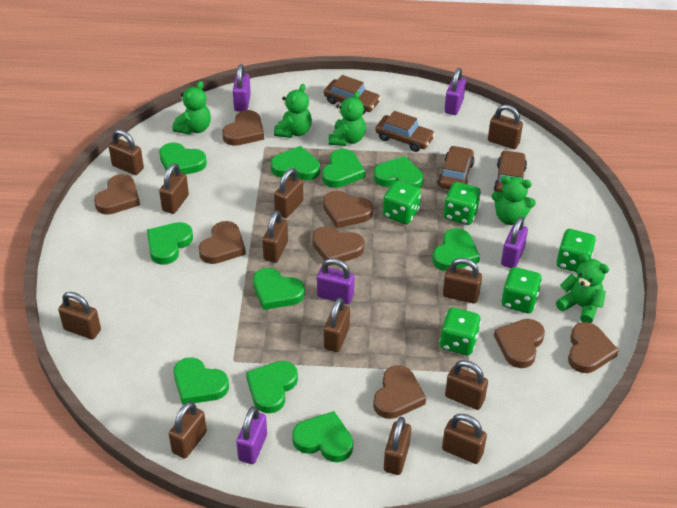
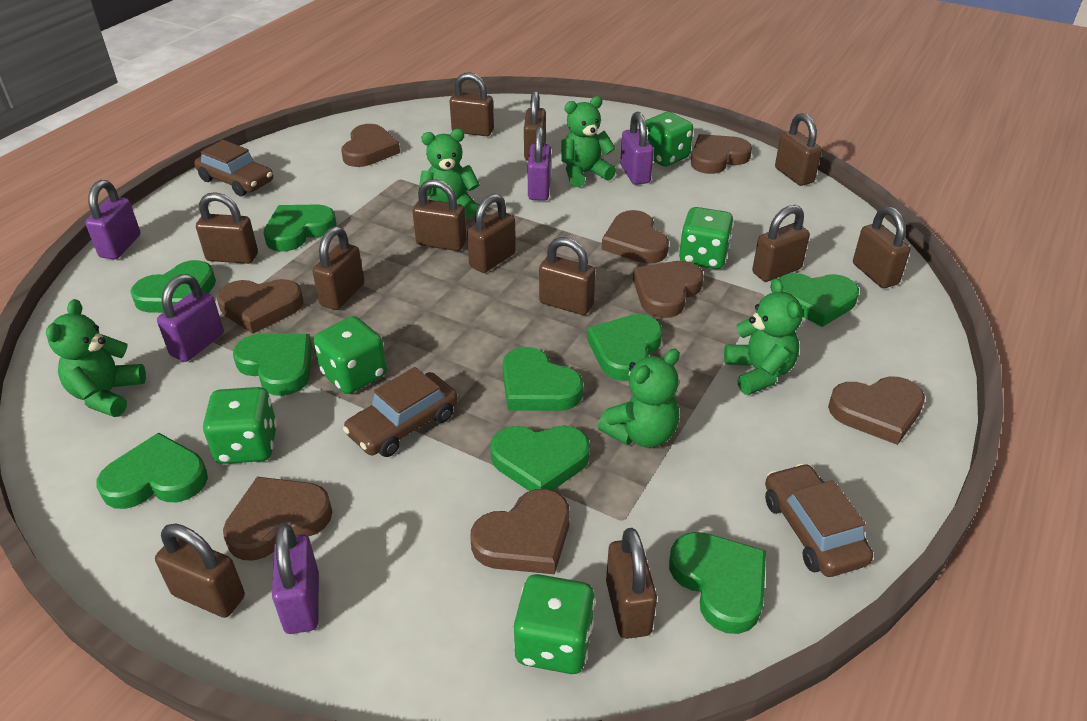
brown car: [324,75,381,114] [375,111,435,152] [438,146,475,190] [494,150,527,192] = 4 -> [194,140,273,196] [343,367,458,457] [765,463,873,577] = 3
green heart: [147,222,193,265] [159,142,207,174] [174,357,229,405] [246,361,298,413] [253,268,305,310] [271,146,320,180] [292,411,353,462] [322,149,365,188] [374,156,423,188] [432,228,480,271] = 10 -> [97,433,208,509] [130,260,216,313] [233,334,312,396] [264,205,336,252] [490,426,590,491] [502,347,583,411] [587,314,663,381] [669,532,766,634] [778,273,859,327] = 9

